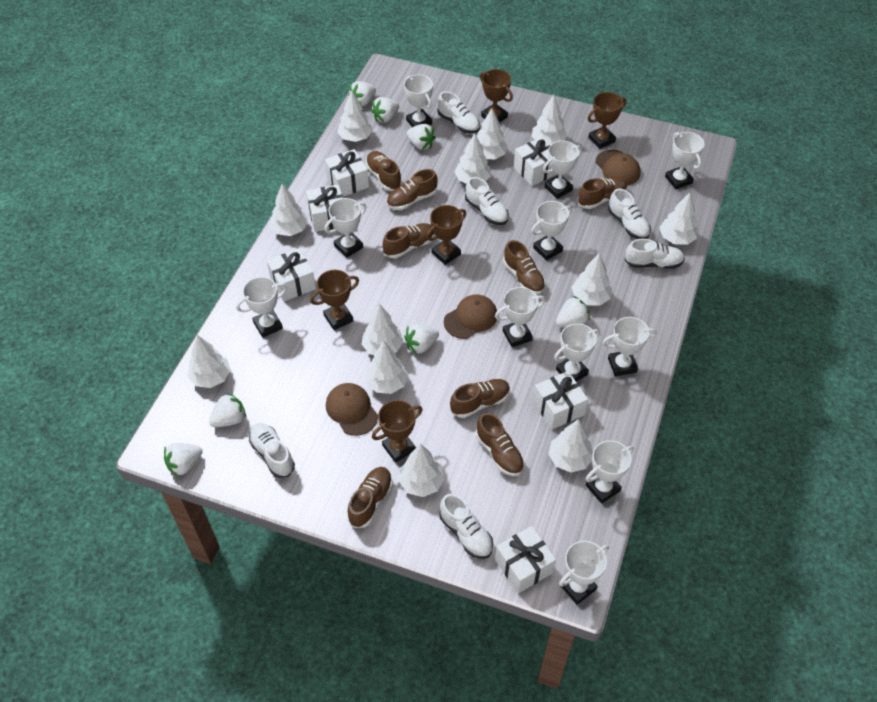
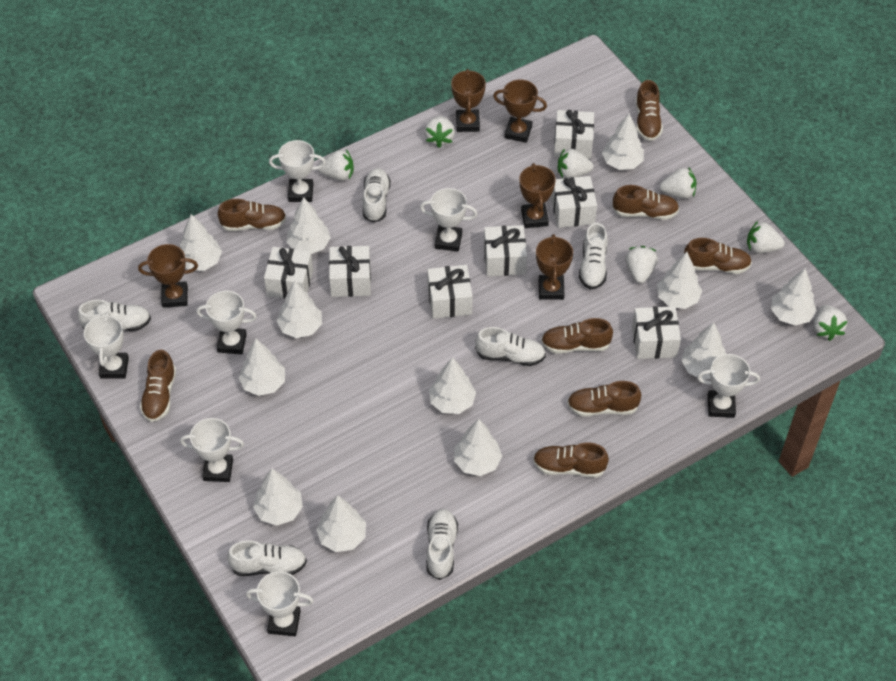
brown cap: [326,383,378,436] [444,295,497,339] [596,149,641,186] = 3 -> none = 0
white gift: [267,248,316,302] [306,184,343,232] [325,149,369,197] [495,526,556,594] [514,137,557,186] [533,371,588,430] = 6 -> [264,247,313,299] [329,246,371,297] [427,265,473,319] [484,225,527,276] [551,176,597,228] [554,110,594,159] [632,306,681,359] = 7
white trophy: [236,277,287,338] [325,198,366,258] [404,75,433,127] [495,287,545,347] [531,201,572,260] [543,140,582,199] [554,323,600,381] [559,541,609,605] [586,440,634,504] [602,317,656,377] [665,132,704,189] = 11 -> [84,312,129,379] [180,418,244,482] [196,291,257,354] [246,571,314,636] [269,140,326,202] [420,188,477,252] [697,354,760,418] = 7

